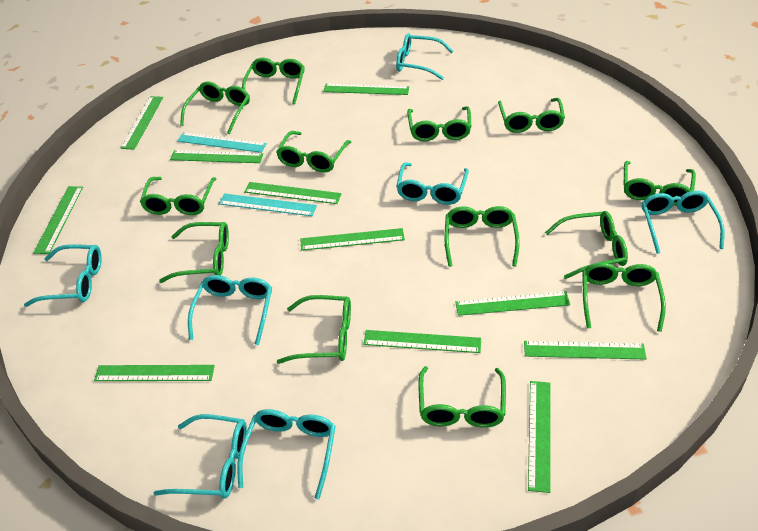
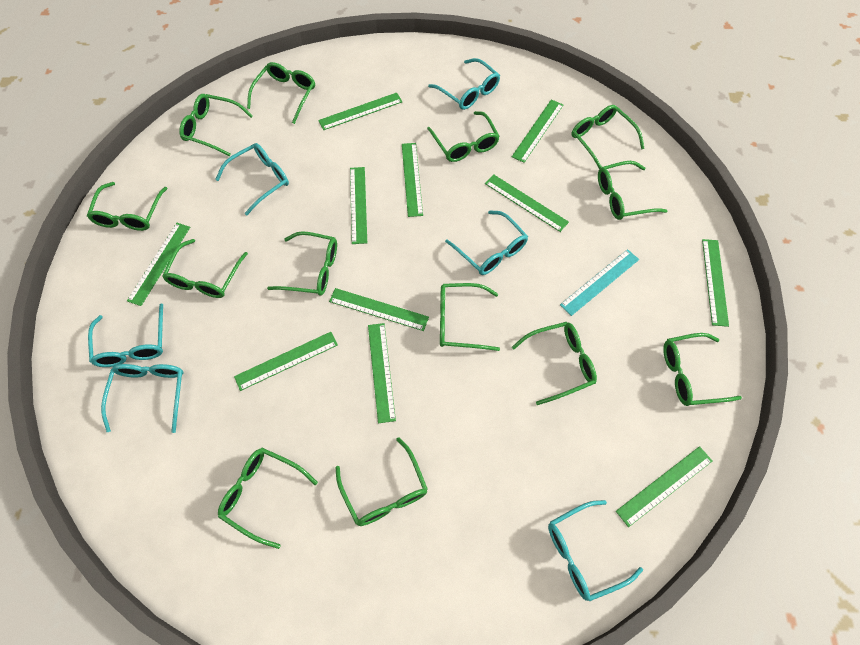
turquoise glasses: [24,244,102,307] [154,414,247,499] [188,275,272,345] [237,409,336,499] [396,33,454,80] [396,162,469,205] [642,191,725,254] = 7 -> [88,303,163,367] [101,364,184,433] [215,143,289,215] [428,58,500,110] [445,210,528,275] [548,500,643,601] = 6
turquoise ruler: [177,132,267,153] [219,193,317,216] = 2 -> [560,249,639,316] = 1

